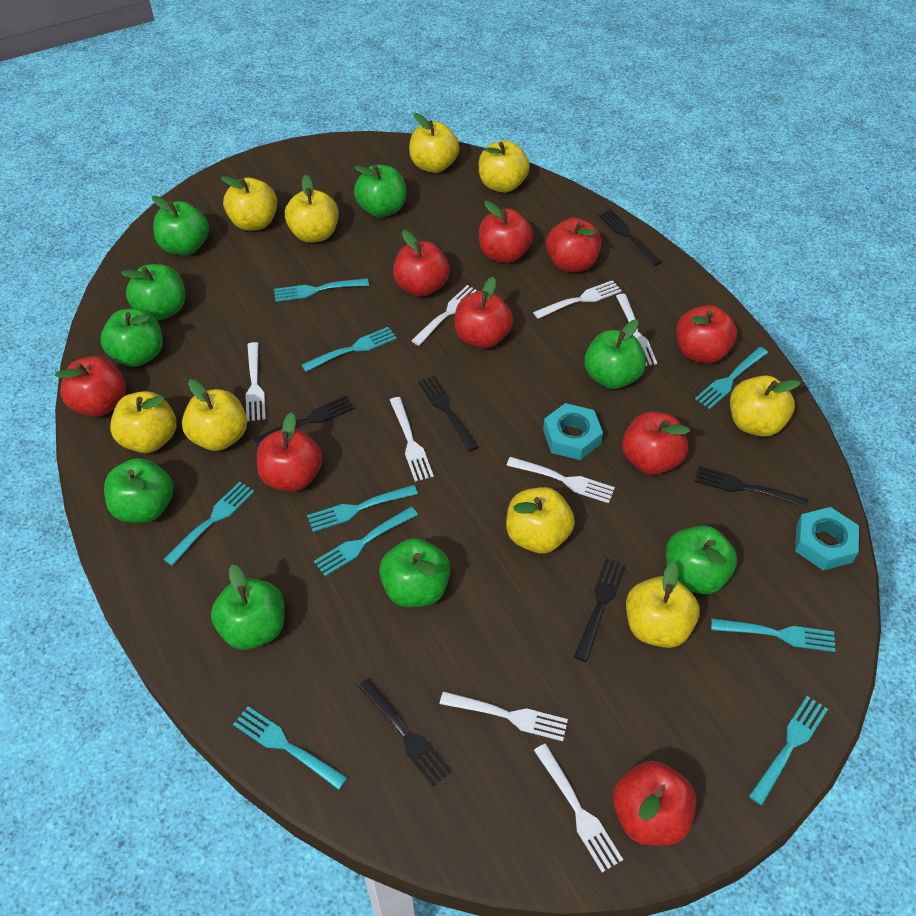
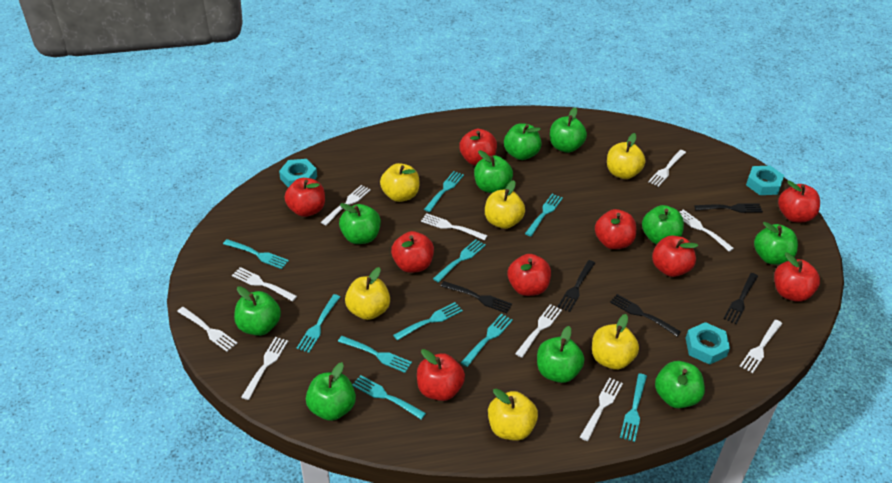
black fork: [253,396,354,447] [358,678,452,786] [418,376,479,452] [574,558,626,662] [598,210,662,266] [695,466,808,508] = 6 -> [441,281,512,313] [558,260,595,312] [610,294,681,336] [694,203,763,213] [723,273,758,324] = 5
green apple: [101,309,163,367] [104,458,173,523] [121,264,185,321] [152,196,209,255] [211,564,285,650] [354,165,406,217] [379,538,450,607] [584,320,646,389] [666,525,737,594] = 9 -> [234,286,281,336] [306,362,356,421] [339,203,381,244] [474,150,513,193] [504,123,542,160] [537,326,584,383] [550,107,587,153] [642,205,684,244] [655,361,705,408] [754,222,798,265] = 10
turquoise fork: [163,482,254,566] [233,706,347,790] [274,278,369,302] [302,327,397,372] [307,485,418,532] [314,507,418,576] [695,347,768,409] [711,618,835,652] [749,696,828,805] = 9 -> [223,239,289,269] [296,294,340,353] [338,336,412,373] [352,375,426,420] [393,302,463,341] [424,171,464,212] [433,239,486,283] [461,314,513,367] [525,194,563,236] [620,373,647,442] = 10
turquoise nut: [543,403,603,460] [795,507,859,571] = 2 -> [279,159,317,188] [686,322,730,365] [746,166,784,195] = 3
white fork: [246,342,266,421] [390,397,434,482] [411,285,480,346] [440,691,568,741] [506,457,615,503] [533,280,622,319] [534,744,623,873] [616,294,657,366] = 8 -> [177,307,238,352] [232,267,297,301] [241,337,288,400] [321,185,371,225] [421,213,487,240] [515,304,562,358] [580,377,623,441] [648,150,686,187] [680,209,734,252] [740,320,782,373] = 10
yellow apple: [110,391,177,453] [182,379,247,451] [221,176,277,231] [285,175,339,243] [409,113,459,173] [479,141,530,193] [506,487,575,554] [626,561,700,648] [730,375,801,437] = 9 -> [345,267,390,320] [380,163,419,202] [485,180,525,229] [488,389,538,441] [592,314,639,370] [607,133,645,179] = 6

